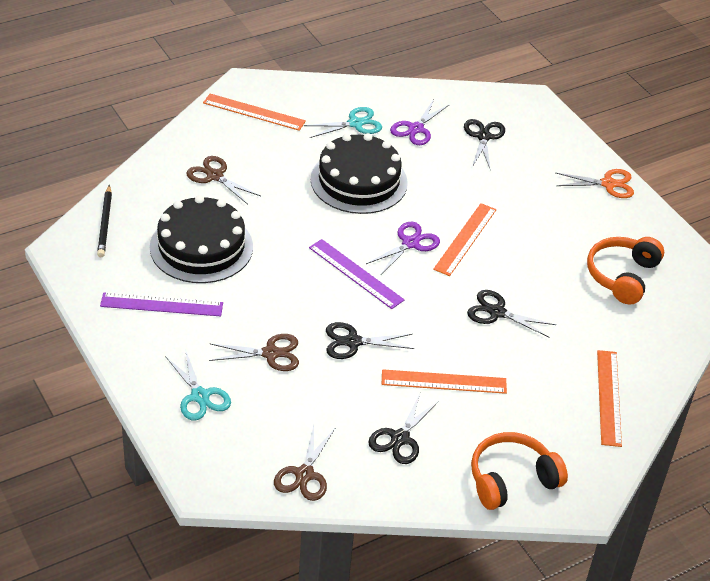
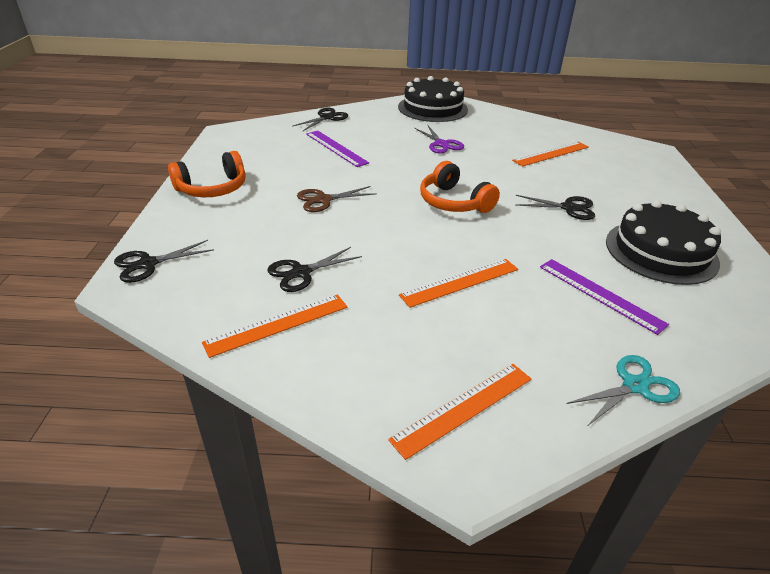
black pencil: [97,185,112,257] = 1 -> none = 0
brown scissors: [186,156,261,204] [209,334,299,371] [274,425,336,501] = 3 -> [297,186,377,212] = 1
orange scissors: [555,169,634,198] = 1 -> none = 0
purple scissors: [366,222,440,274] [390,99,450,145] = 2 -> [415,126,464,154] = 1
turquoise scissors: [165,349,231,421] [304,107,382,138] = 2 -> [567,355,680,425] = 1

